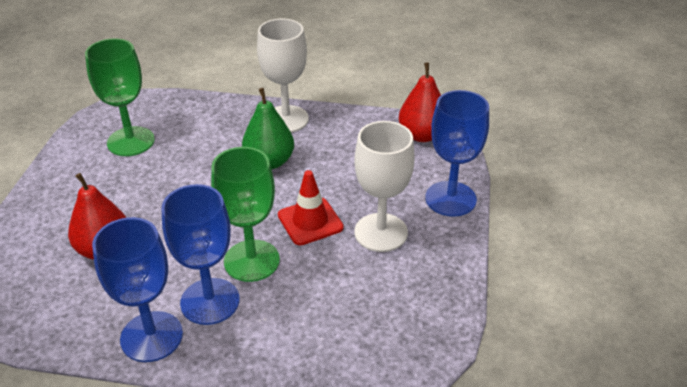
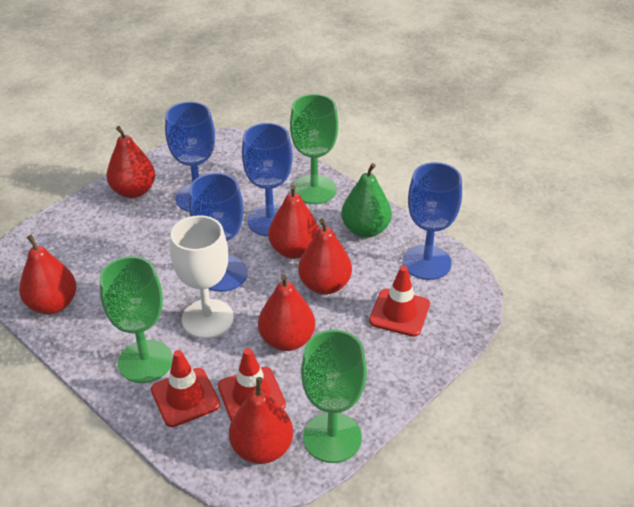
blue goblet: [92,217,183,362] [161,184,239,325] [425,90,489,217] = 3 -> [165,102,215,212] [189,173,248,292] [242,123,293,236] [403,162,462,280] = 4
green goblet: [85,38,155,156] [211,147,280,282] = 2 -> [99,256,173,383] [290,94,338,204] [301,330,367,463] = 3
red pear: [68,173,127,260] [399,62,441,142] = 2 -> [19,235,77,314] [106,126,155,198] [229,377,293,464] [258,274,315,351] [268,185,319,259] [298,219,352,295] = 6
red traffic cone: [278,170,344,245] = 1 -> [151,350,220,427] [218,348,286,421] [369,266,430,337] = 3
white goblet: [257,19,309,133] [354,121,415,252] = 2 -> [170,215,234,339] = 1

